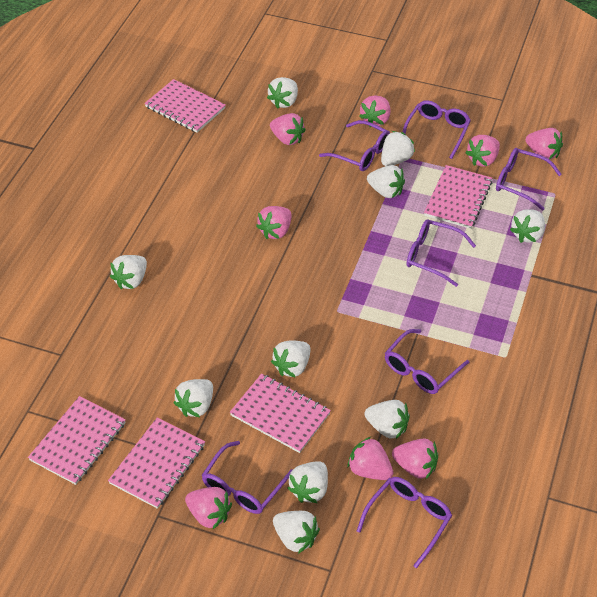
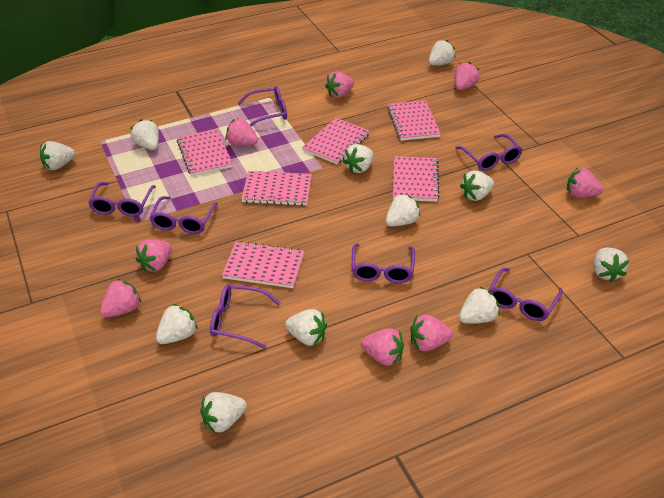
pink notebook: [28,396,126,485] [108,418,205,509] [145,79,225,133] [230,374,331,453] [424,165,492,229] = 5 -> [177,129,233,176] [222,241,304,288] [241,171,312,206] [302,118,370,164] [387,100,441,141] [393,156,440,202] = 6
white strawberry: [110,255,147,289] [173,379,213,417] [267,77,298,109] [271,341,311,378] [273,511,320,554] [287,461,328,503] [364,400,410,439] [367,165,405,198] [381,131,415,166] [510,209,545,243] = 10 -> [40,141,75,170] [130,119,159,150] [156,304,198,344] [200,392,247,434] [285,309,327,346] [343,144,373,173] [386,193,421,227] [429,40,456,66] [459,287,500,324] [460,170,494,201] [594,248,629,282] = 11

